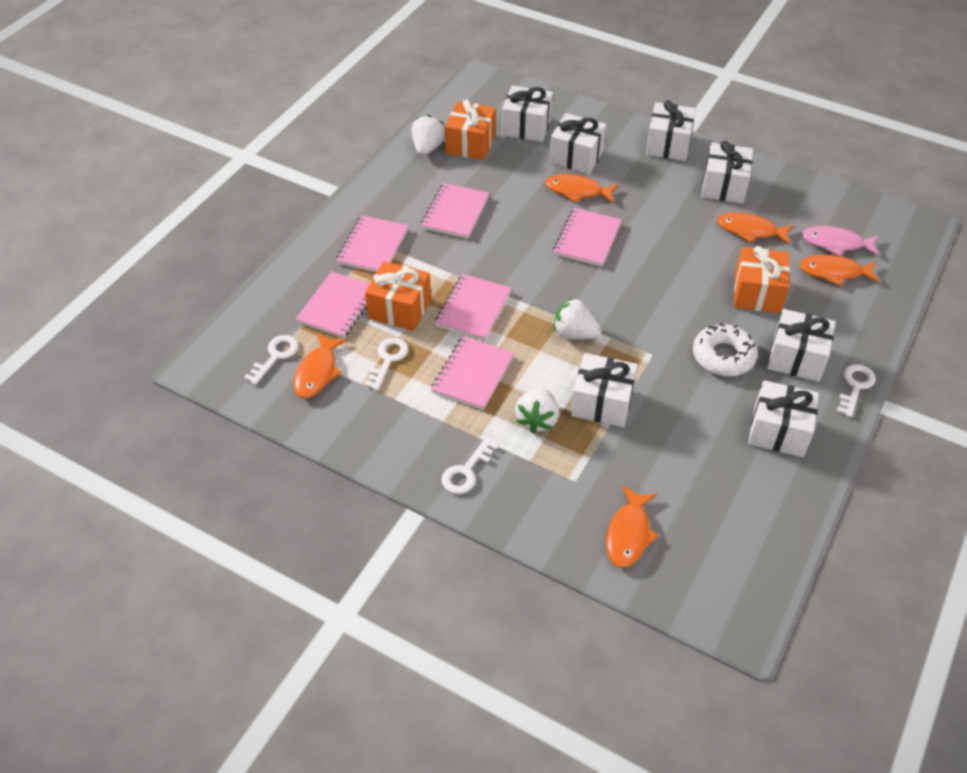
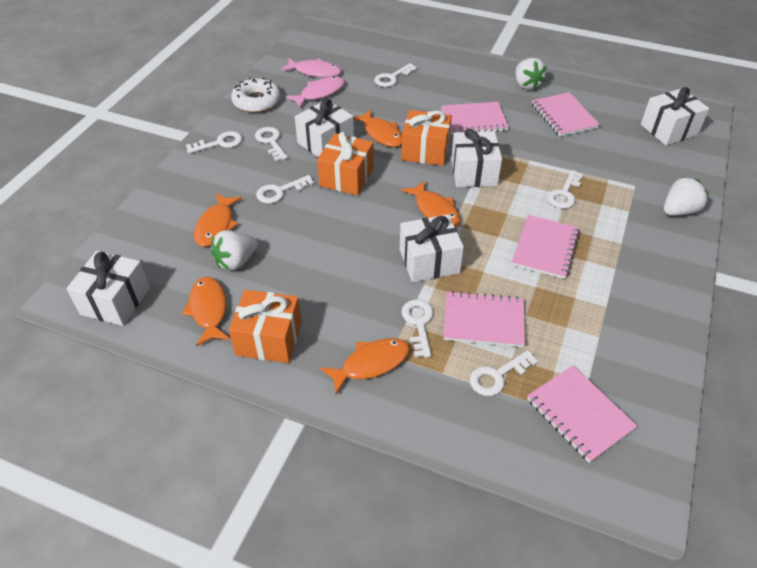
pink fish: [802,226,879,256] = 1 -> [280,58,341,78] [286,76,345,108] = 2
pink notebook: [295,272,370,338] [336,215,409,272] [421,183,489,239] [431,336,514,410] [435,274,512,340] [553,208,622,267] = 6 -> [441,102,509,135] [443,291,525,347] [512,215,580,279] [527,365,638,463] [532,92,600,137] = 5
white gift: [502,85,553,142] [549,113,607,174] [571,353,638,427] [646,100,696,161] [701,141,753,203] [748,380,819,457] [767,309,835,382] = 7 -> [66,251,150,326] [295,99,354,157] [400,215,464,283] [451,128,502,187] [641,87,709,145] = 5
white key: [244,335,299,385] [364,337,408,390] [441,437,499,494] [836,364,876,417] = 4 -> [186,131,242,154] [255,127,288,161] [256,175,315,204] [374,63,417,87] [401,299,434,358] [470,350,538,396] [548,170,584,209] = 7

